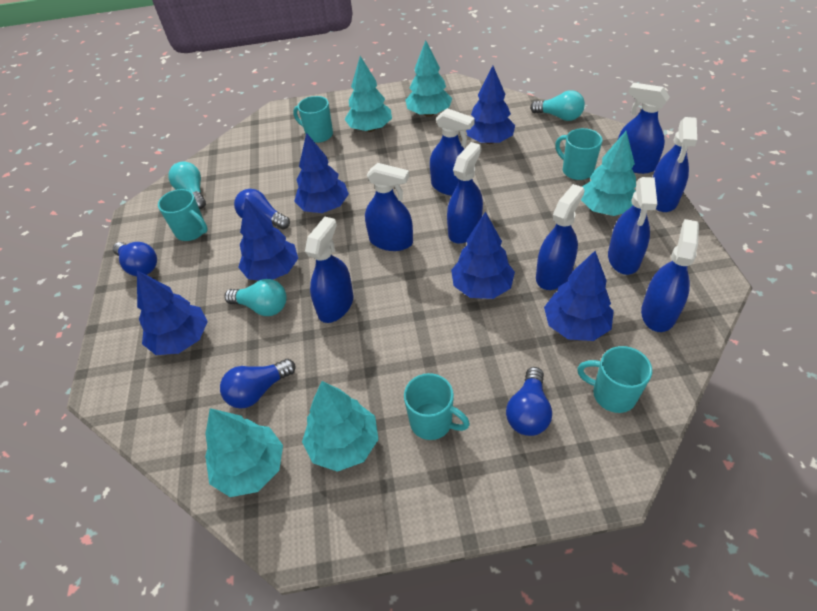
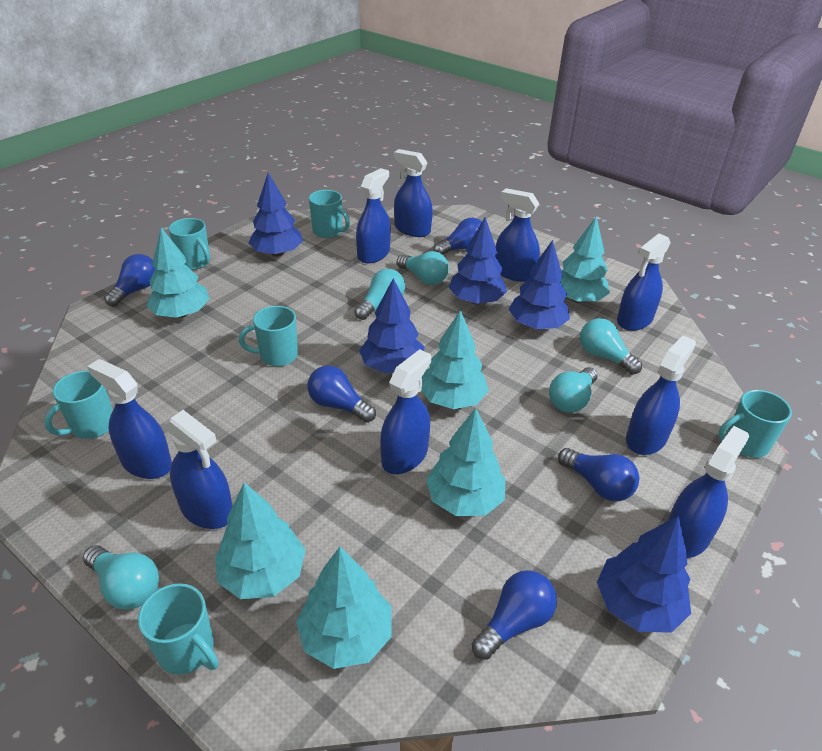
blue light bulb: [113,242,157,276] [220,359,295,409] [234,189,290,230] [506,367,552,436] = 4 -> [104,254,156,307] [307,365,376,423] [433,218,482,255] [472,570,557,660] [558,448,639,502] = 5
blue tree: [137,270,208,355] [238,198,298,281] [294,133,349,213] [451,212,515,299] [466,66,515,144] [544,251,614,341] = 6 -> [248,173,303,257] [359,278,425,373] [448,217,507,304] [509,240,570,329] [597,516,691,633] = 5
turquoise light bulb: [168,161,206,209] [225,279,287,316] [530,90,585,121] = 3 -> [83,545,159,610] [354,269,405,320] [397,251,449,285] [549,367,597,413] [580,318,642,374] = 5
turquoise mug: [158,189,208,241] [293,96,333,143] [404,373,470,440] [555,128,602,180] [577,346,652,413] = 5 -> [44,371,113,439] [138,583,218,675] [169,218,210,270] [239,306,298,366] [309,190,350,238] [718,390,792,458] = 6
turquoise tree: [205,408,283,497] [302,381,379,472] [345,56,392,132] [406,40,452,117] [581,131,636,216] = 5 -> [146,228,210,318] [215,482,306,599] [296,547,392,669] [421,310,489,409] [426,408,506,516] [560,216,610,303] = 6

